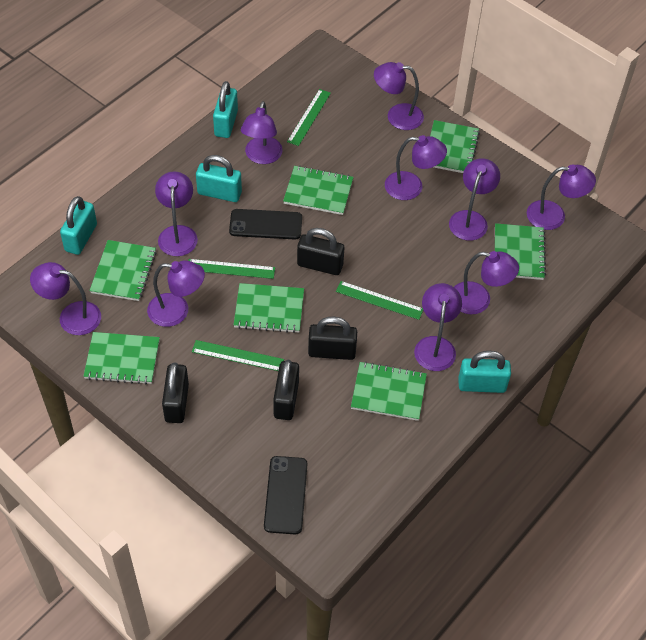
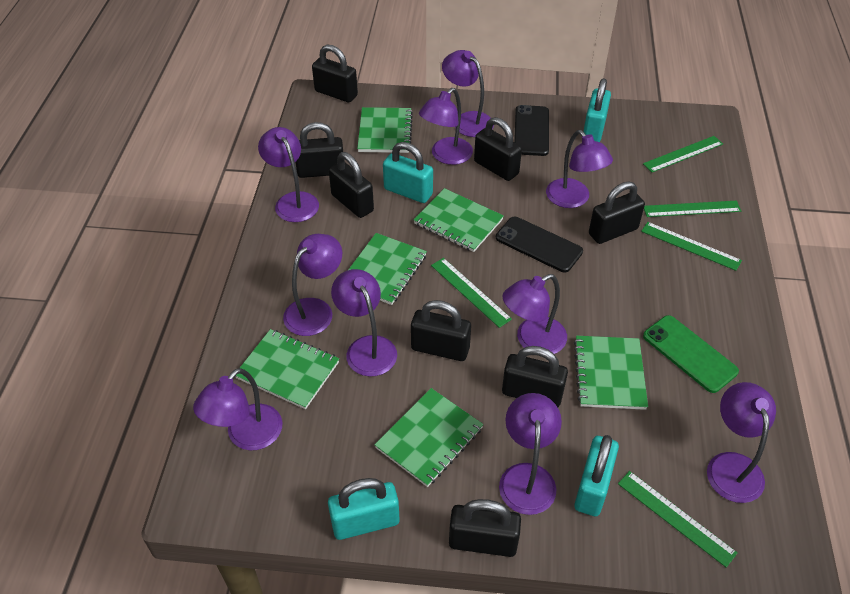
black padlock: [162,363,189,423] [273,360,299,420] [297,228,344,275] [308,317,357,360] = 4 -> [295,122,343,178] [312,45,358,102] [329,152,374,218] [411,300,471,361] [449,499,521,557] [474,117,522,181] [502,346,568,407] [589,182,645,244] = 8
green notebook: [83,332,160,384] [89,240,157,301] [234,283,304,333] [283,165,353,215] [351,362,427,421] [430,120,480,173] [495,223,546,280] = 7 -> [236,329,339,409] [348,233,427,305] [357,107,413,153] [375,388,483,487] [414,188,504,252] [574,336,648,410] = 6
green phone: none = 0 -> [643,315,739,393] = 1
green ruler: [188,259,275,279] [192,340,284,371] [287,89,331,146] [336,281,423,320] = 4 -> [431,258,512,328] [618,471,737,568] [641,222,742,271] [643,136,723,172] [644,201,741,217] = 5

